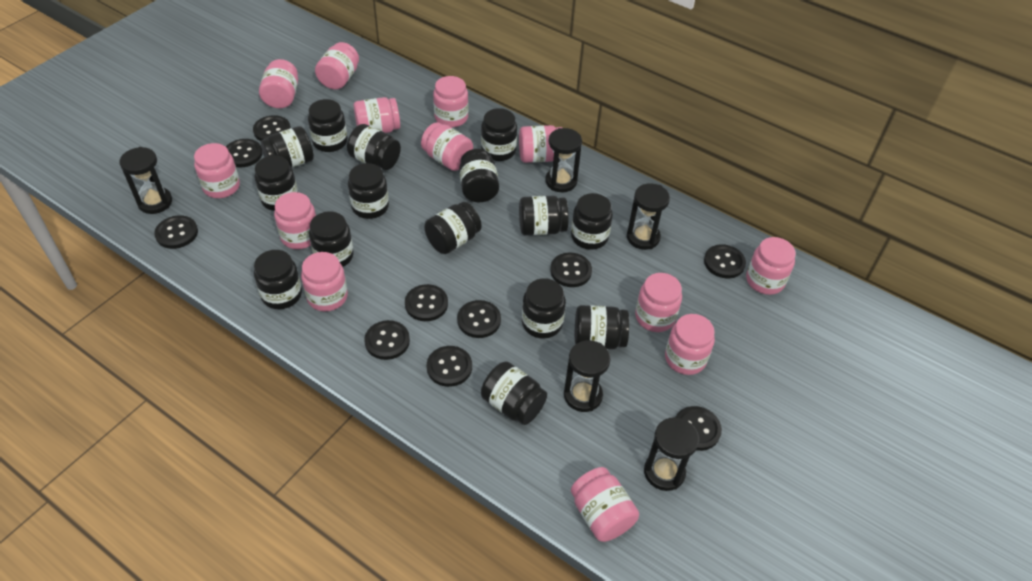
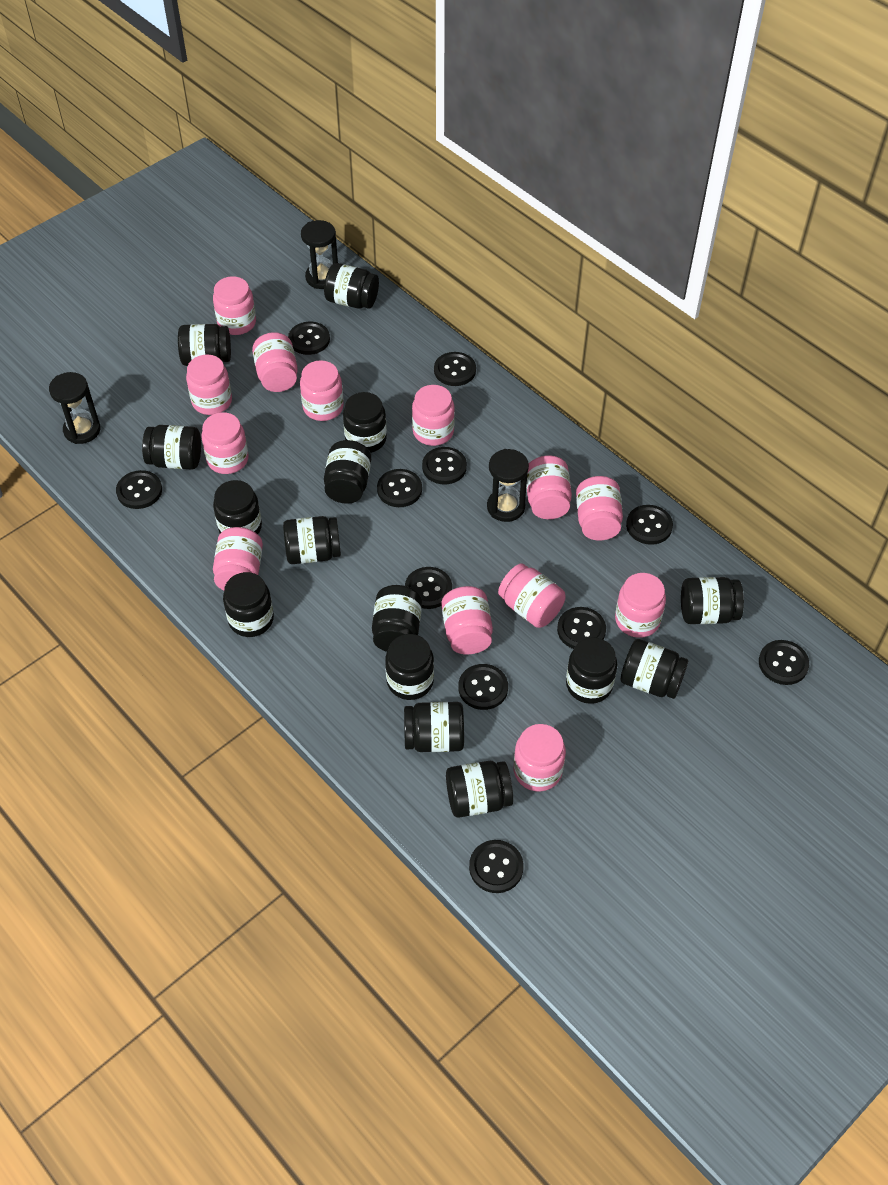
black button: [154,215,198,249] [226,139,262,167] [253,115,291,141] [364,320,410,360] [405,284,448,321] [427,346,472,387] [457,300,501,338] [550,252,592,287] [676,406,722,451] [704,244,746,278] = 10 -> [116,470,162,509] [288,322,330,355] [377,469,422,507] [405,567,452,609] [422,447,467,484] [434,352,476,386] [458,664,508,710] [469,840,524,893] [557,607,606,649] [626,505,673,545] [759,640,809,685] = 11
black hourglass: [119,147,172,214] [545,128,582,192] [564,340,611,412] [627,183,670,250] [644,417,699,491] = 5 -> [49,372,101,444] [301,220,338,289] [487,449,529,522] = 3

